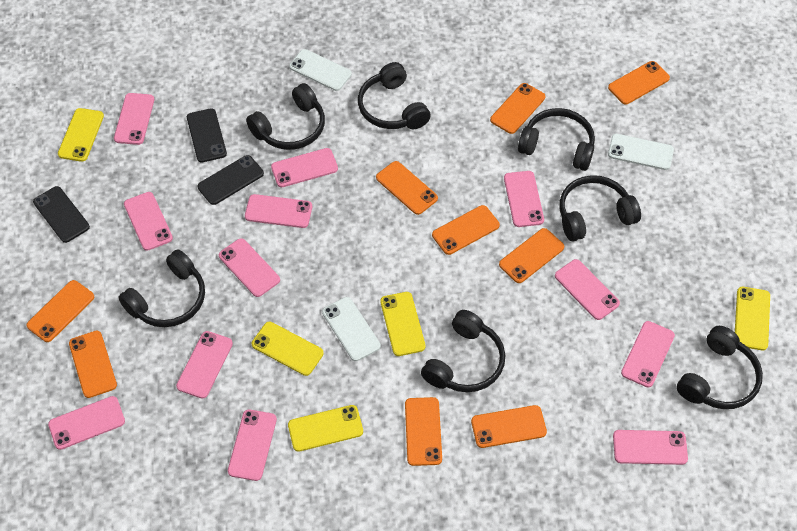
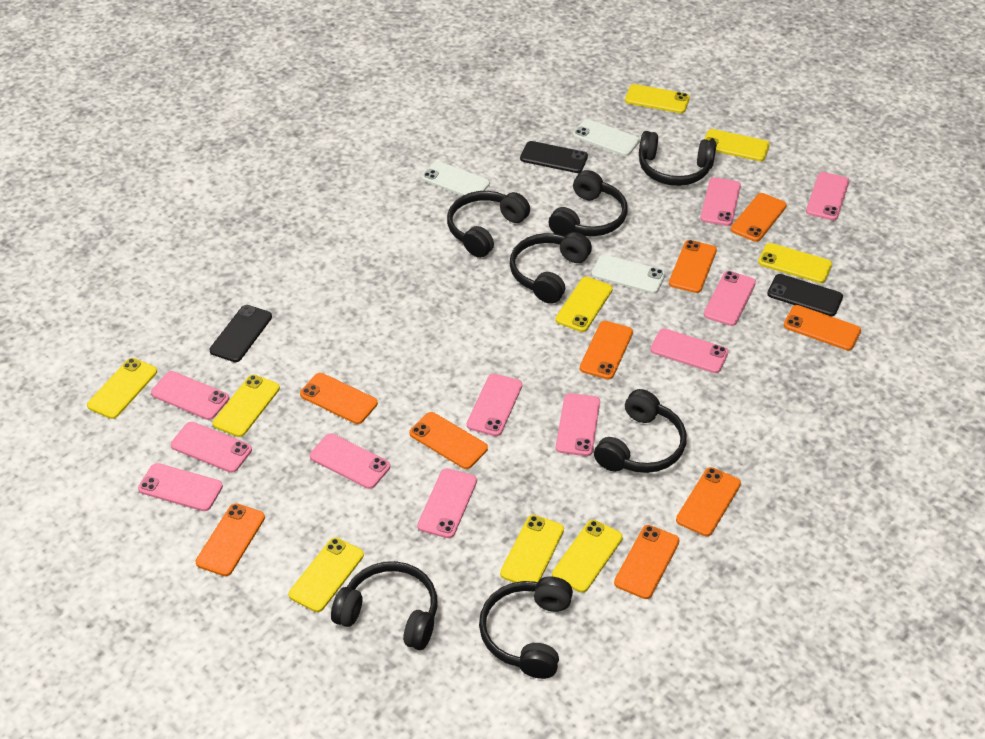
pink phone: [48,396,125,450] [114,93,154,145] [124,192,173,251] [176,331,233,399] [219,238,280,297] [228,409,277,481] [245,194,312,228] [271,148,338,187] [504,171,544,227] [555,259,620,320] [613,430,688,465] [621,321,675,387] = 12 -> [138,463,223,511] [151,371,229,420] [171,422,252,473] [310,433,390,489] [418,468,477,538] [467,374,522,436] [556,393,600,456] [651,328,728,373] [700,177,741,226] [704,271,756,326] [806,172,849,220] = 11
yellow phone: [58,108,104,162] [252,322,324,376] [288,405,363,452] [380,292,426,356] [735,287,770,350] = 5 -> [87,358,157,419] [213,375,280,437] [289,537,364,612] [500,515,564,583] [552,520,623,593] [555,277,613,332] [625,84,690,113] [704,129,770,161] [758,243,832,283] = 9

